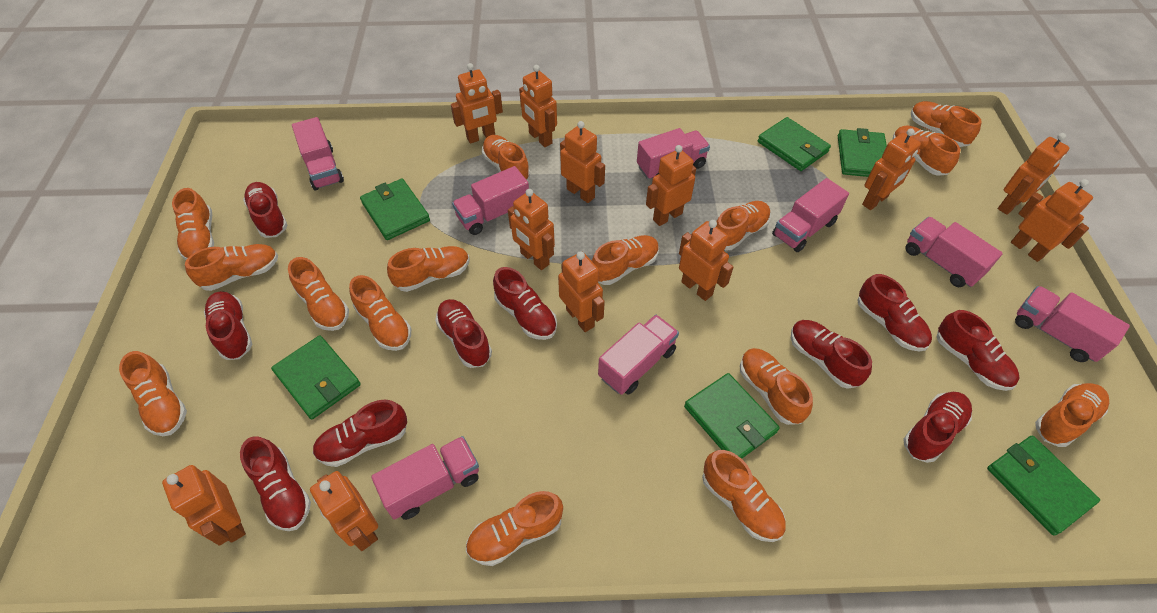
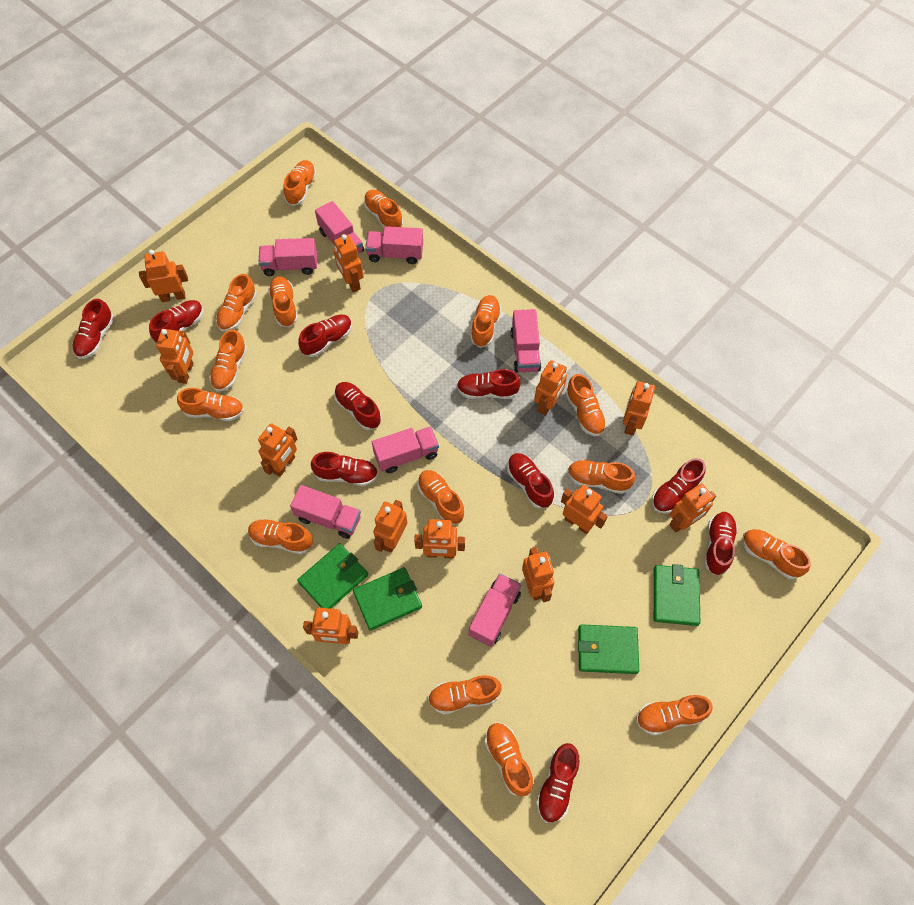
green wallet: [271,335,361,419] [360,179,430,240] [684,373,780,459] [757,117,831,171] [838,128,887,177] [987,436,1100,536] = 6 -> [297,543,368,609] [353,567,422,631] [578,624,639,674] [654,564,700,626] = 4
pink truck: [292,117,344,190] [371,436,479,520] [452,166,529,235] [598,315,679,395] [637,128,710,179] [772,178,849,252] [905,217,1003,287] [1015,286,1130,362] = 8 -> [258,238,317,276] [290,485,361,539] [315,201,364,254] [365,226,423,264] [372,426,439,473] [469,573,521,647] [510,309,541,372] = 7

